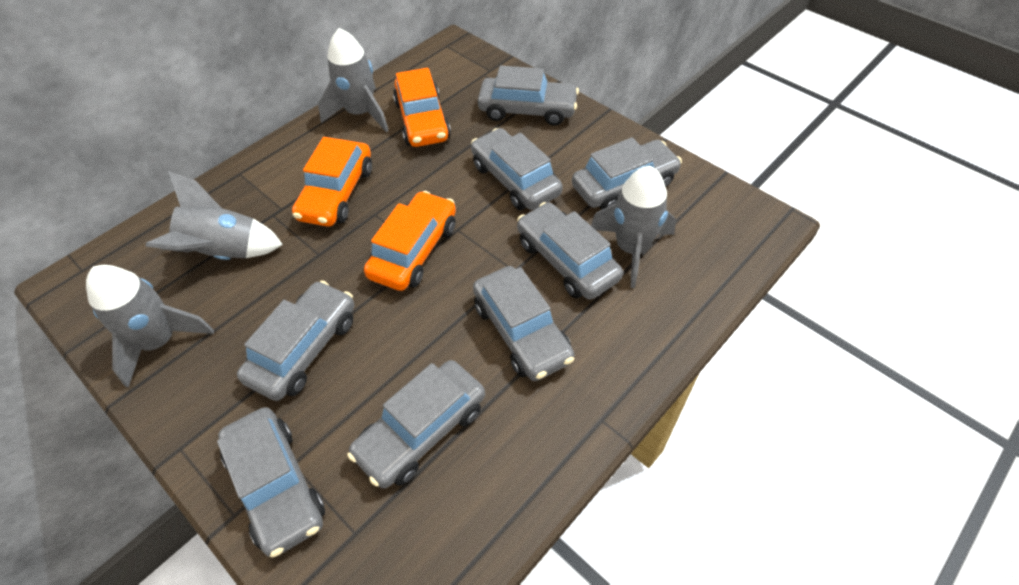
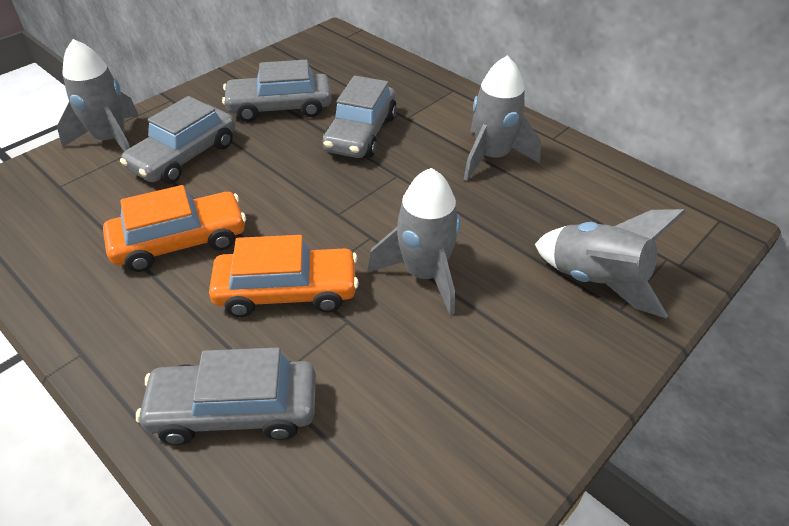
grey car: [217,407,325,557] [237,280,354,401] [347,360,485,488] [471,128,563,210] [473,266,574,381] [478,66,579,126] [517,202,623,300] [572,137,682,210] = 8 -> [120,96,235,184] [136,347,316,445] [222,60,331,122] [322,76,397,158] = 4
orange car: [292,137,372,227] [364,191,456,291] [393,68,451,147] = 3 -> [103,185,246,272] [209,235,359,317] = 2

